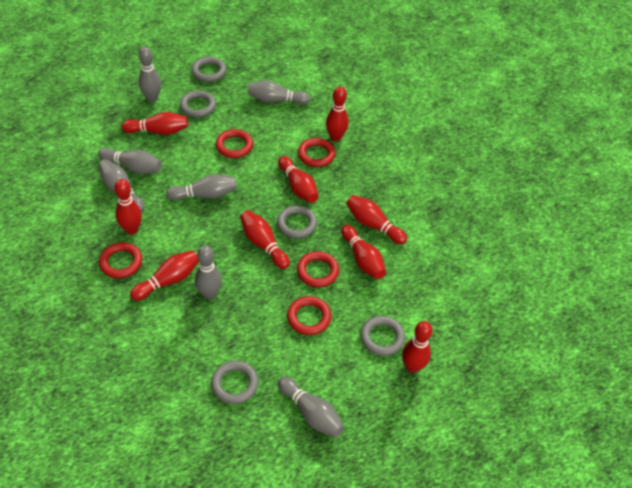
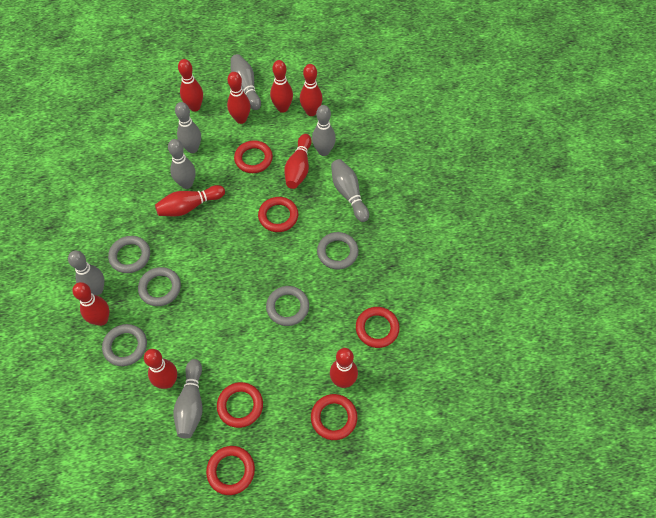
red ring: [99,242,142,278] [216,129,253,158] [287,296,331,335] [297,251,339,287] [298,138,336,167] = 5 -> [206,446,255,495] [217,382,263,428] [234,140,273,173] [258,197,298,232] [311,394,357,440] [356,307,400,348] = 6

